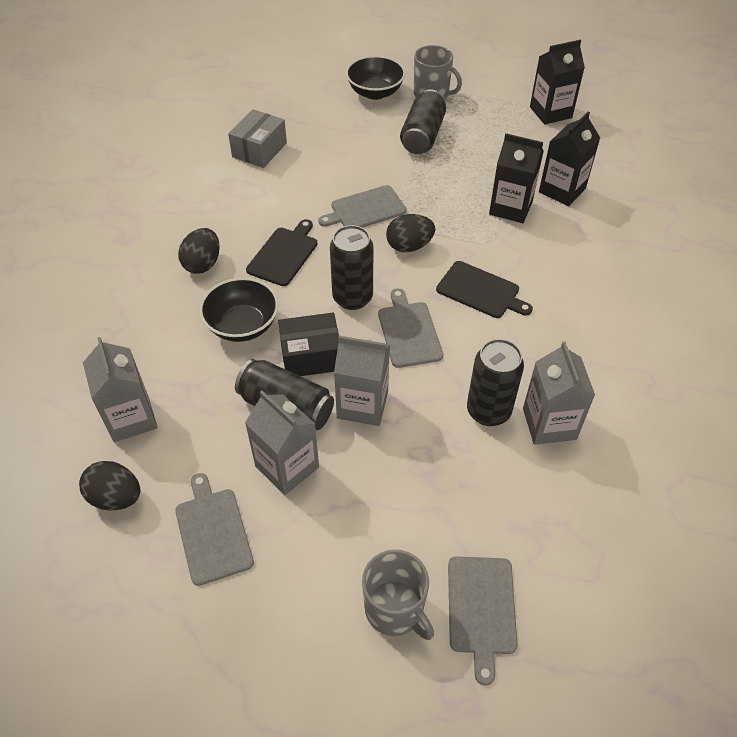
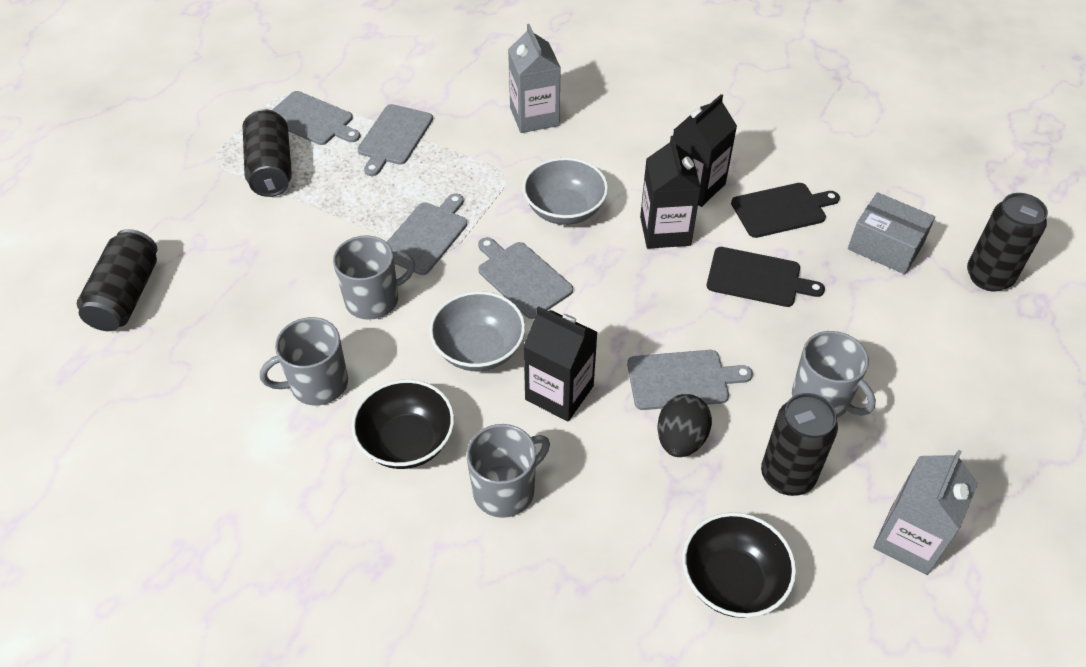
black box: [278,312,339,376] = 1 -> none = 0
black egg: [79,461,140,510] [178,228,220,274] [386,214,435,252] = 3 -> [657,394,712,457] = 1
grey bowl: none = 0 -> [429,291,525,371] [523,157,608,225] = 2
grey carton: [83,337,158,442] [245,391,319,495] [334,336,390,426] [523,341,595,445] = 4 -> [508,24,561,133] [873,450,978,575] = 2
grey cutting board: [175,473,254,586] [318,185,407,228] [378,288,443,368] [448,556,518,686] = 4 -> [272,91,360,145] [357,104,433,176] [387,193,467,275] [478,237,573,319] [627,350,753,410] = 5
grey mug: [362,549,434,640] [414,45,462,99] = 2 -> [260,317,348,406] [333,235,415,320] [467,424,550,518] [792,331,876,418] = 4

